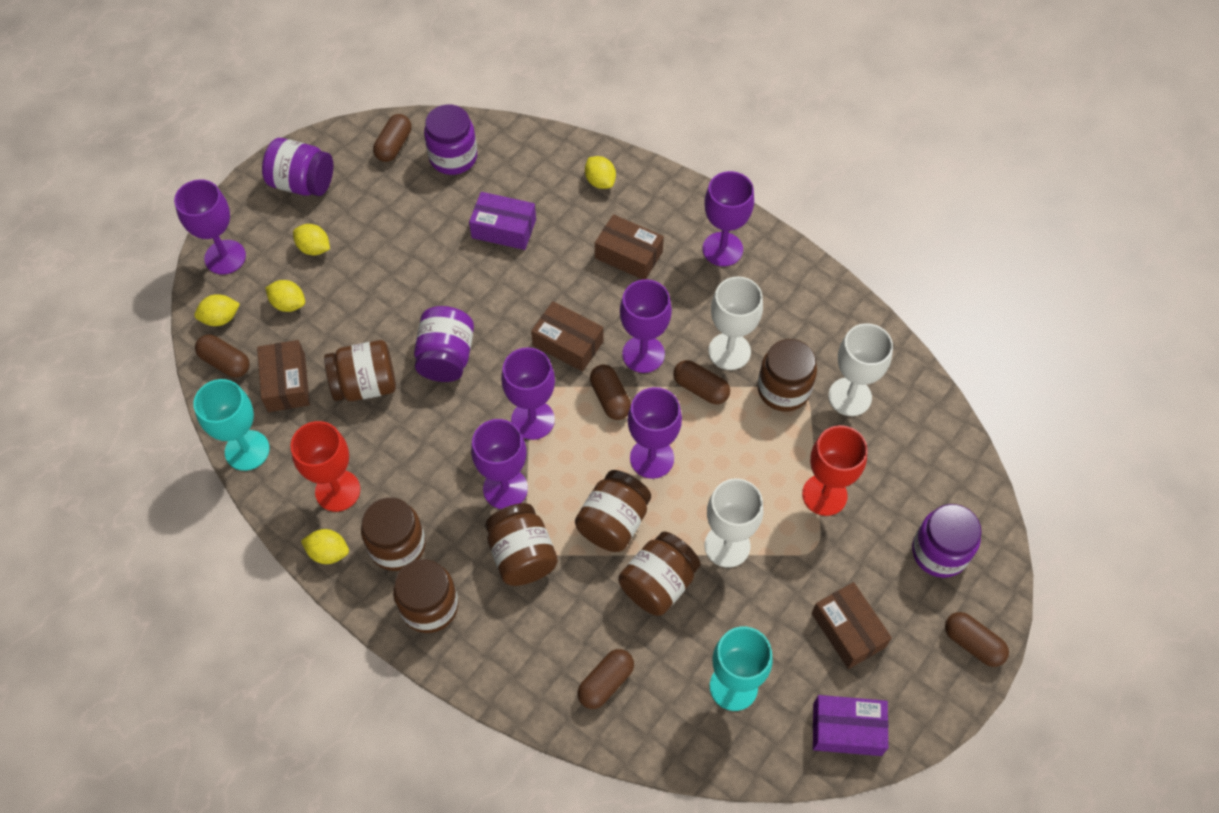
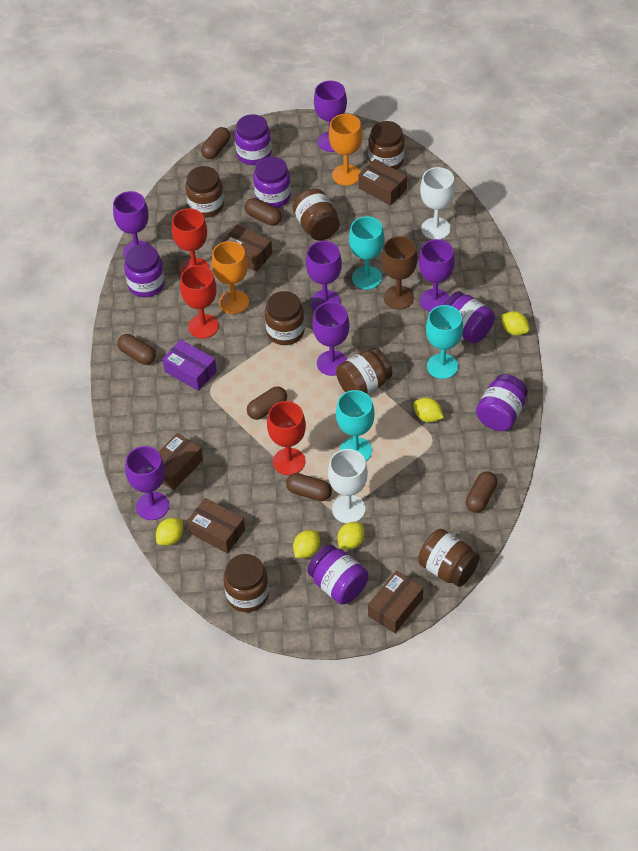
brown box: [257,340,310,412] [531,301,604,372] [595,214,664,280] [812,582,892,669] = 4 -> [159,433,203,490] [187,498,245,553] [221,225,272,272] [358,159,407,205] [368,571,423,633] = 5
brown goblet: none = 0 -> [381,236,417,309] = 1
orange goblet: none = 0 -> [212,241,249,314] [329,114,363,186] = 2
purple box: [469,192,536,250] [813,695,888,756] = 2 -> [162,340,217,391] = 1
purple jar: [262,138,333,196] [414,306,474,382] [424,104,477,175] [912,504,982,578] = 4 -> [124,244,165,297] [235,114,272,165] [253,157,291,208] [307,544,368,604] [443,291,495,343] [476,374,528,431] = 6
red goblet: [291,421,360,512] [802,425,868,516] = 2 -> [172,208,210,274] [180,265,219,338] [267,401,306,475] = 3
turquoise goblet: [193,379,270,471] [710,626,773,711] = 2 -> [336,390,375,462] [349,216,385,289] [426,305,463,379] = 3
white goblet: [705,478,763,568] [709,276,763,370] [828,323,893,416] = 3 -> [328,449,368,523] [420,167,455,240] = 2

